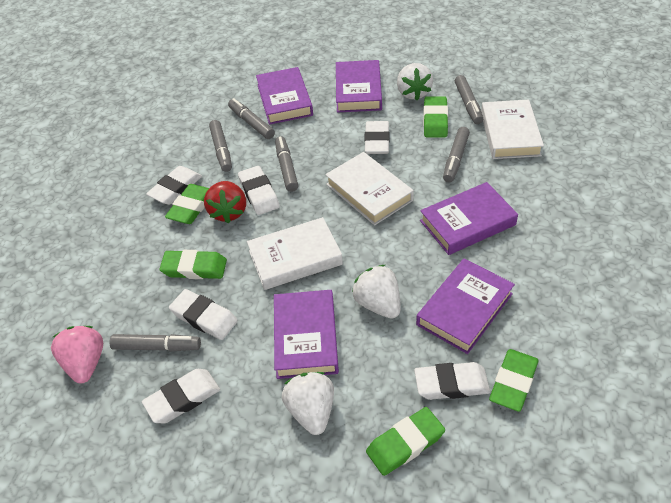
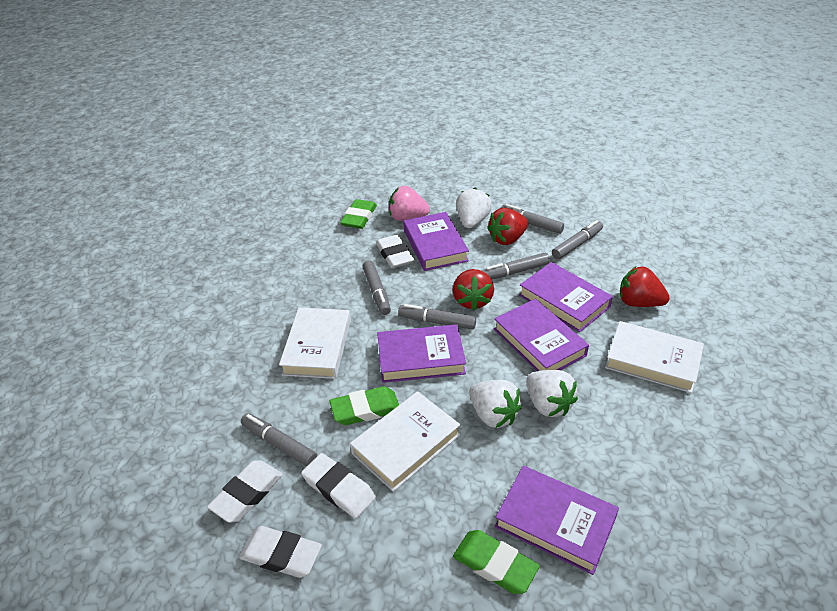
green eraser: [159,250,227,279] [165,184,209,224] [366,407,445,476] [423,96,448,138] [489,349,539,412] = 5 -> [330,386,399,425] [340,199,377,229] [453,530,540,594] = 3
red strawberry: [204,181,246,223] = 1 -> [453,269,494,311] [487,208,528,245] [620,267,670,307] = 3
white eraser: [142,369,220,423] [146,166,202,205] [169,289,238,340] [238,166,280,215] [364,121,390,154] [414,362,490,400] = 6 -> [207,460,283,523] [239,526,322,578] [301,453,376,518] [376,235,414,268] = 4

